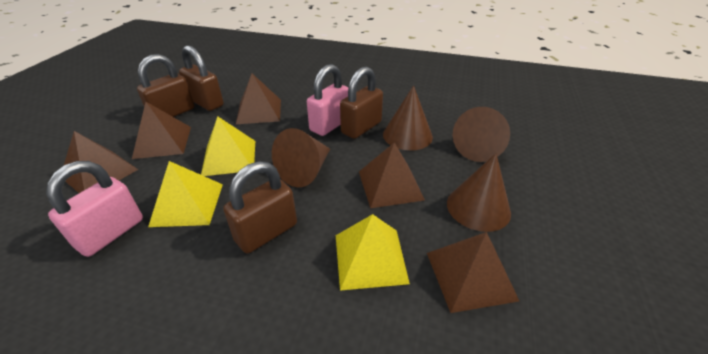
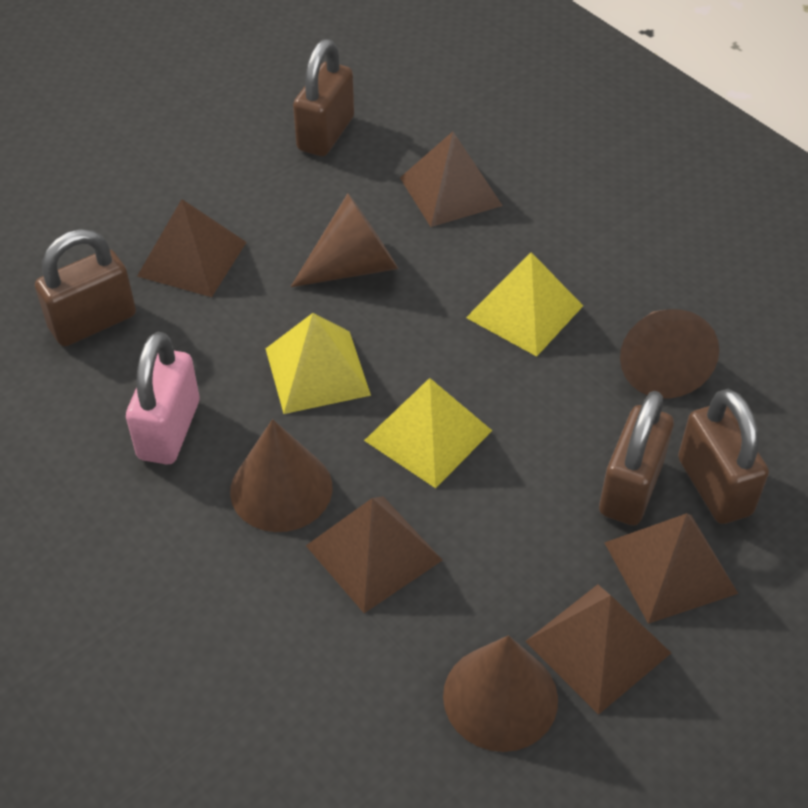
pink padlock: [46,161,143,257] [307,64,348,136] = 2 -> [126,331,199,465] = 1

